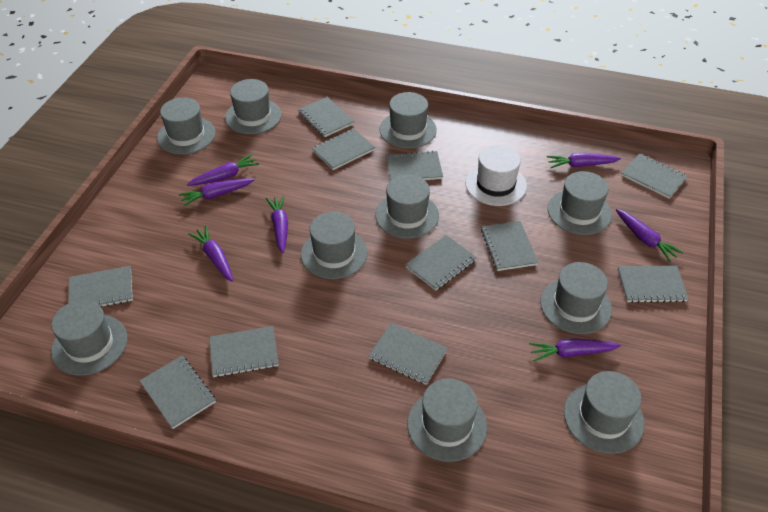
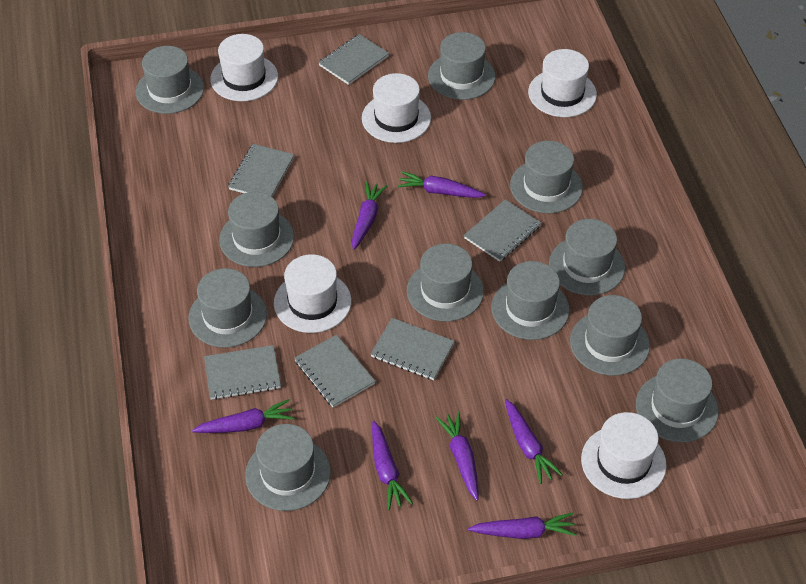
grey hat: [51,300,127,376] [157,97,215,155] [225,79,281,134] [301,212,368,279] [375,175,439,239] [380,92,437,149] [407,378,487,462] [540,262,612,334] [548,171,612,235] [564,371,645,454] = 10 -> [136,46,204,114] [189,268,267,348] [219,192,294,267] [245,424,331,511] [407,243,484,322] [428,32,496,100] [491,261,570,340] [510,141,583,213] [549,219,625,295] [570,295,650,376] [636,358,719,442] = 11
grey notebook: [68,266,133,307] [139,356,216,429] [209,326,279,378] [298,97,354,137] [312,128,375,170] [369,323,448,385] [386,151,443,181] [405,235,477,291] [481,221,538,271] [618,265,689,303] [621,153,687,199] = 11 -> [204,345,281,400] [228,144,294,197] [294,335,375,408] [318,34,389,85] [371,318,455,380] [464,199,541,262] = 6
white hat: [465,145,527,206] = 1 -> [210,34,278,101] [274,254,352,333] [362,73,431,143] [528,49,597,117] [581,412,667,499] = 5

